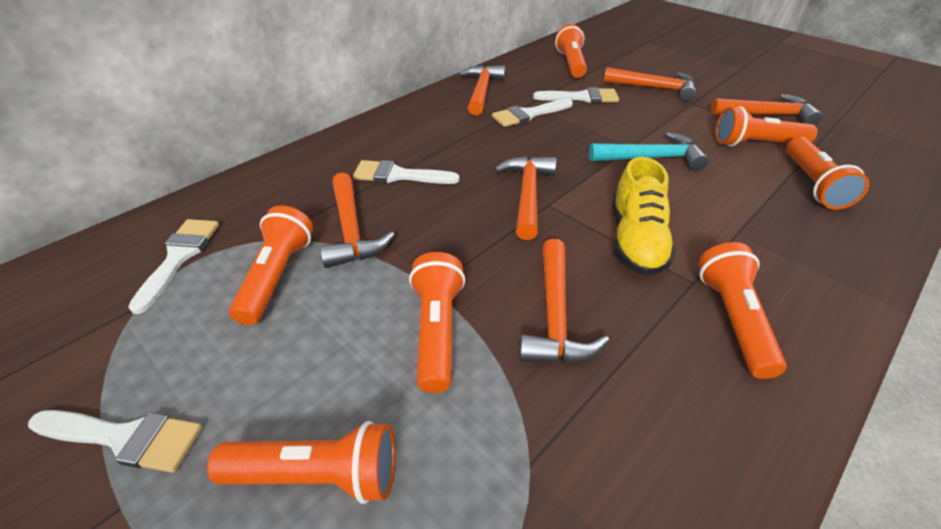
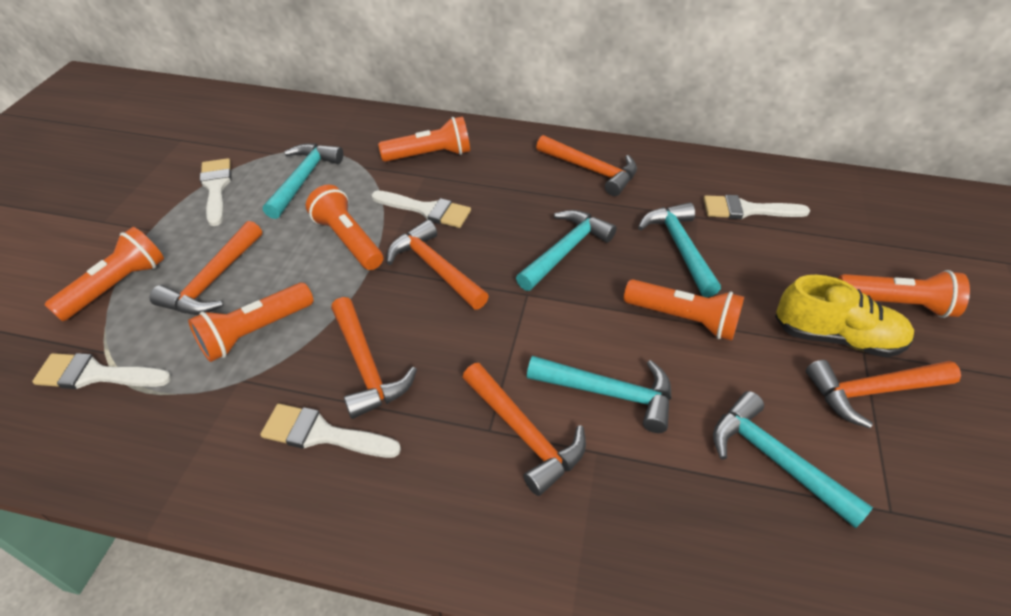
orange flashlight: [207,421,396,504] [229,206,313,325] [409,252,465,393] [555,24,587,78] [698,242,787,379] [715,107,817,147] [786,137,870,210] = 7 -> [44,227,164,321] [188,283,314,362] [306,185,383,270] [378,116,470,162] [624,279,744,341] [838,270,970,318] = 6
turquoise hammer: [589,132,709,171] = 1 -> [263,143,343,219] [516,210,617,291] [527,356,672,433] [638,203,721,297] [713,391,873,529] = 5

